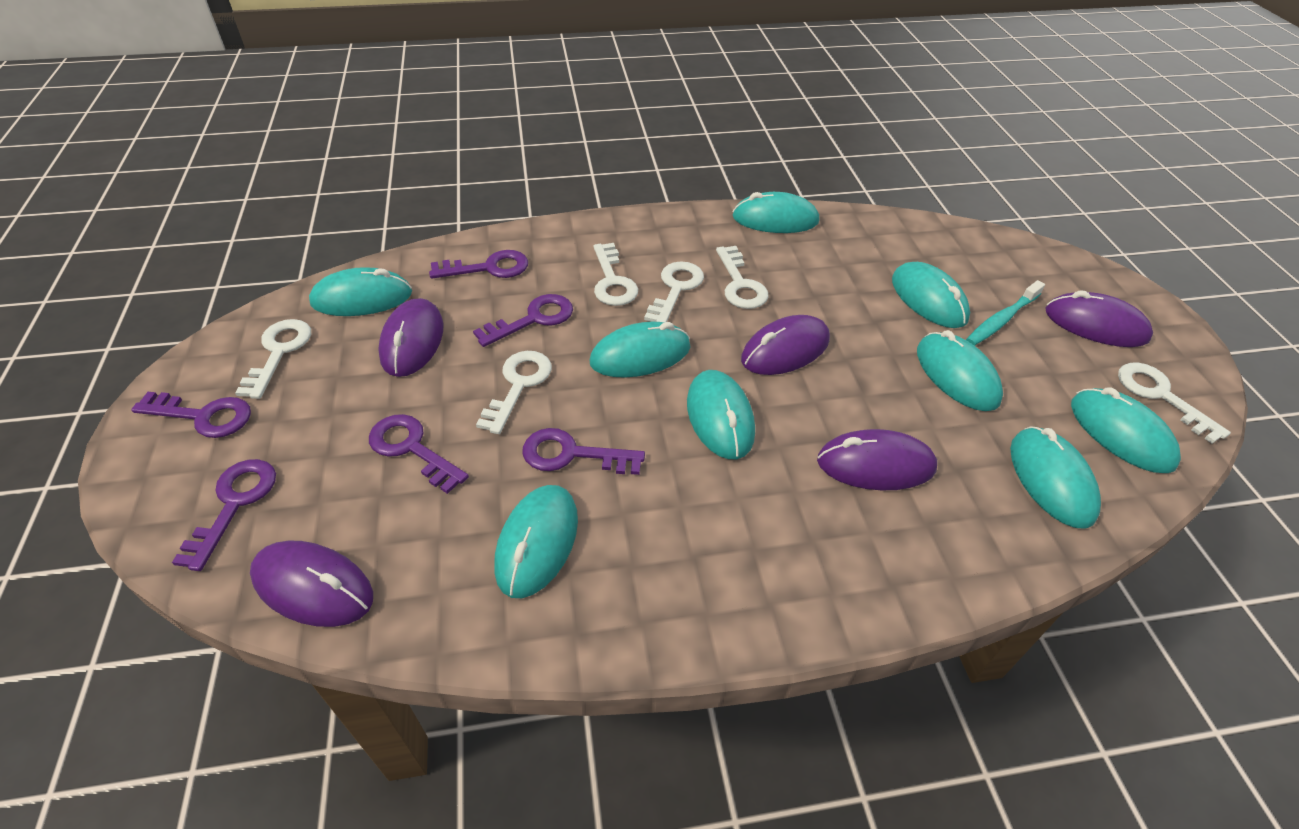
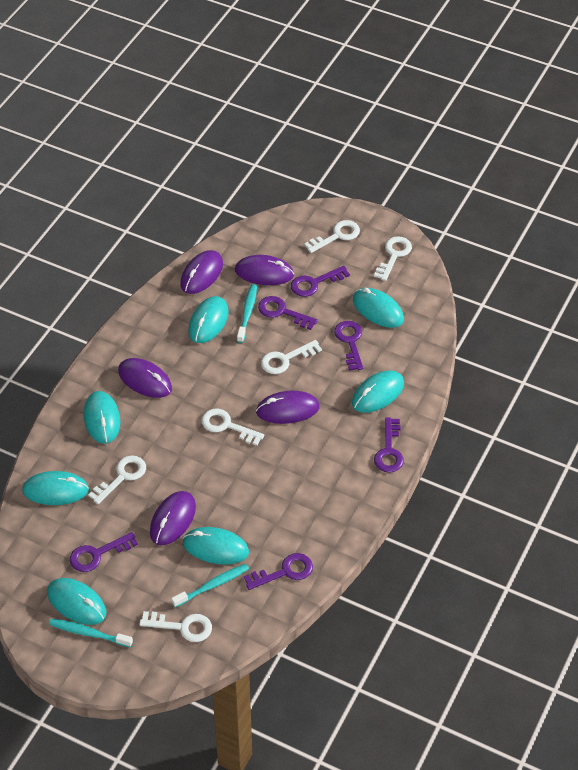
turquoise mouse: [309,267,412,316] [494,485,578,598] [590,322,691,378] [687,370,755,459] [732,192,819,233] [892,262,970,328] [917,330,1003,411] [1010,426,1101,529] [1071,387,1181,473] = 9 -> [22,471,89,505] [47,578,106,625] [84,391,120,444] [183,527,249,565] [188,296,228,343] [352,370,404,413] [353,288,404,328] = 7
turquoise toothbrush: [966,280,1045,346] = 1 -> [49,618,133,647] [171,564,249,607] [237,284,257,343] = 3

